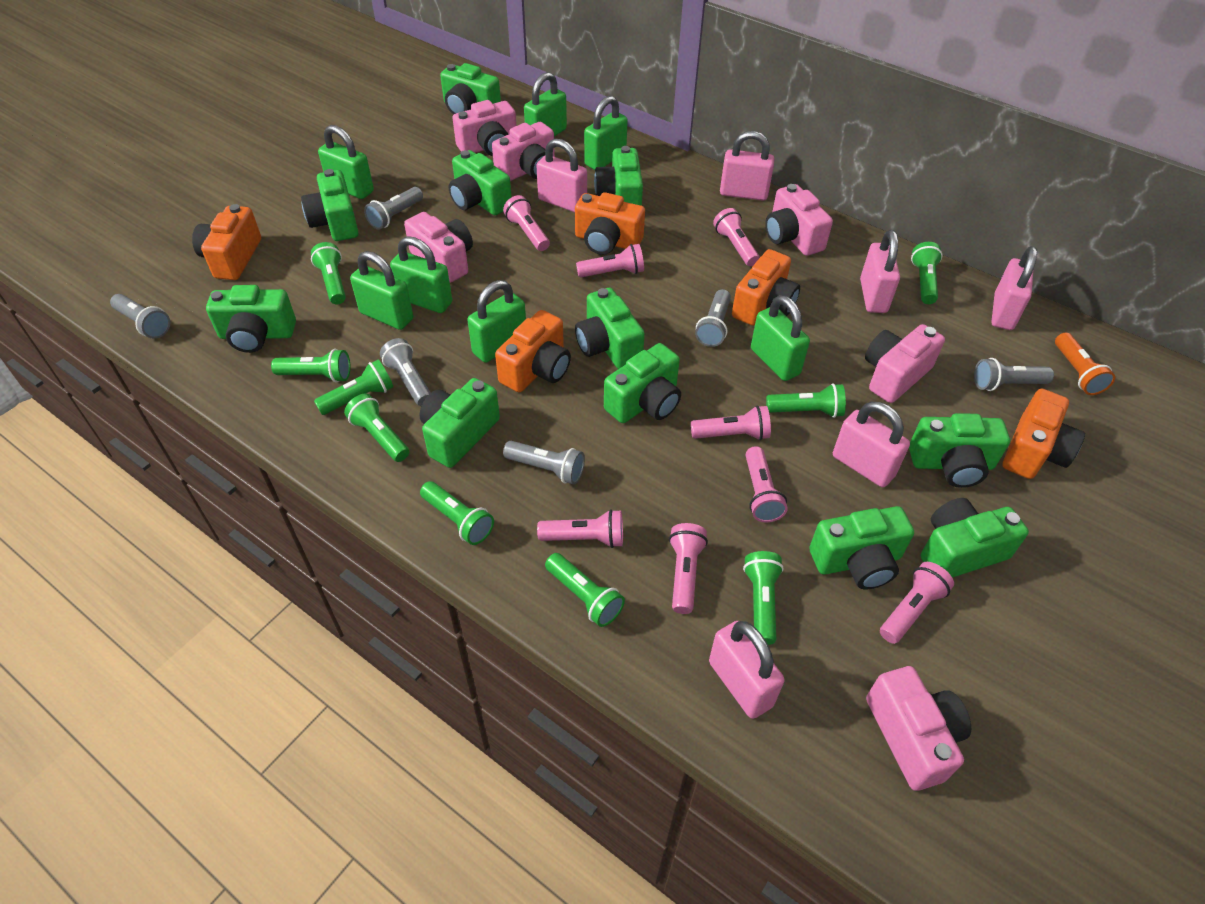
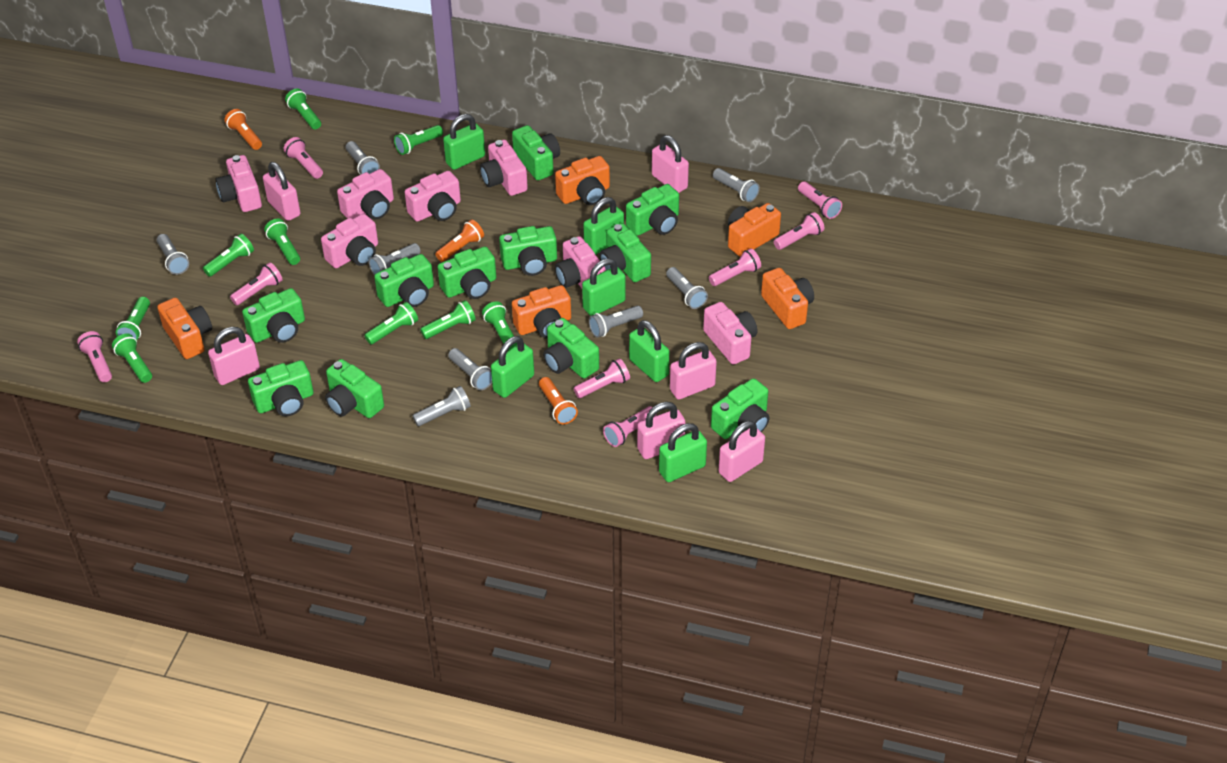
green padlock: [318,125,374,199] [350,251,413,330] [390,236,452,313] [467,280,526,363] [524,72,567,136] [584,96,628,170] [751,295,810,381] = 7 -> [443,114,485,170] [491,336,534,398] [582,259,626,316] [583,197,624,255] [629,320,669,382] [659,423,707,482] = 6
grey flashlight: [110,294,170,339] [364,187,423,230] [380,338,431,406] [503,441,585,484] [695,289,731,347] [974,358,1054,391] = 6 -> [157,234,189,275] [346,141,380,175] [369,243,421,275] [413,386,471,426] [448,348,492,390] [589,306,643,338] [666,267,708,309] [713,168,760,202] = 8
orange flashlight: [1055,332,1115,395] = 1 -> [224,109,262,150] [435,219,484,262] [539,377,578,424] = 3
pink camera: [404,212,473,283] [452,100,517,156] [492,122,555,181] [765,184,833,256] [865,324,945,403] [866,666,971,791] = 6 -> [215,155,262,212] [321,214,378,268] [337,169,394,220] [405,171,461,222] [480,140,528,196] [555,236,606,288] [703,302,757,365] = 7

